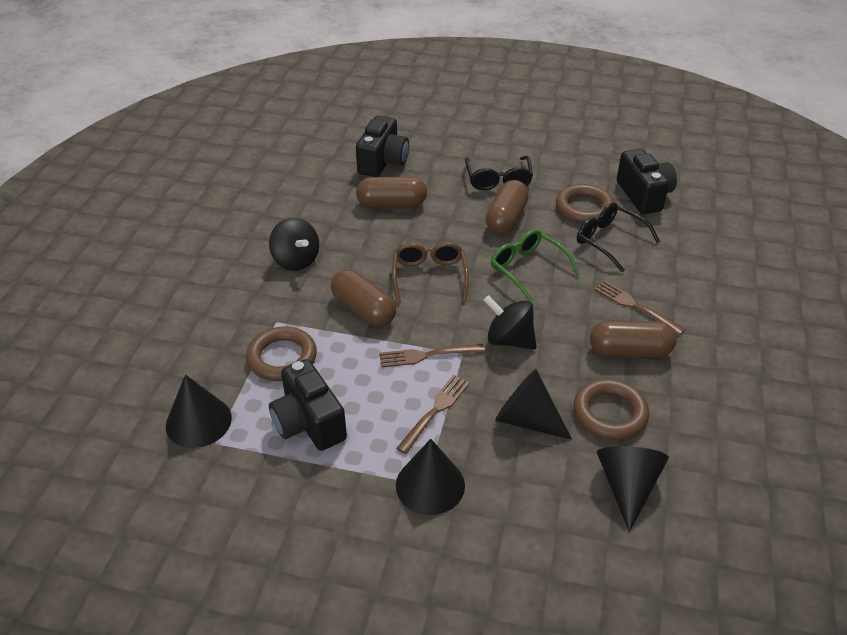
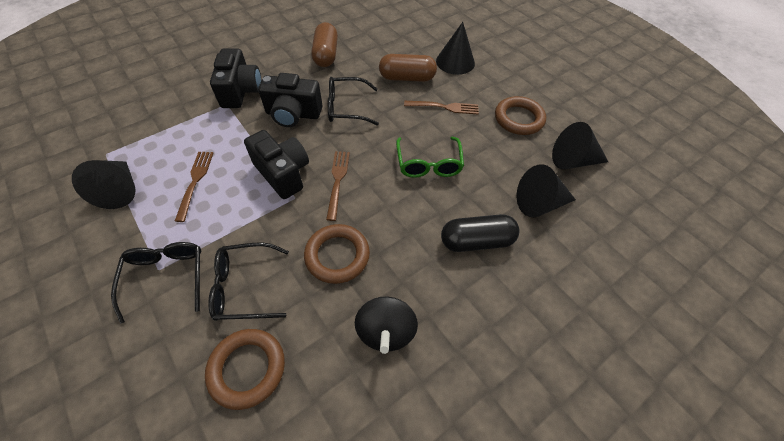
black capsule: none = 0 -> [441,214,519,252] = 1
black glasses: [465,156,533,190] [577,202,660,272] = 2 -> [111,242,201,324] [208,243,289,321] [328,77,379,125] = 3
black spinning top: [269,218,319,271] [483,295,536,349] = 2 -> [355,297,418,354] = 1
brown capsule: [331,269,396,327] [356,177,427,208] [486,180,529,234] [590,321,677,358] = 4 -> [311,22,338,67] [379,54,437,82] = 2
brown glasses: [392,242,469,304] = 1 -> none = 0

